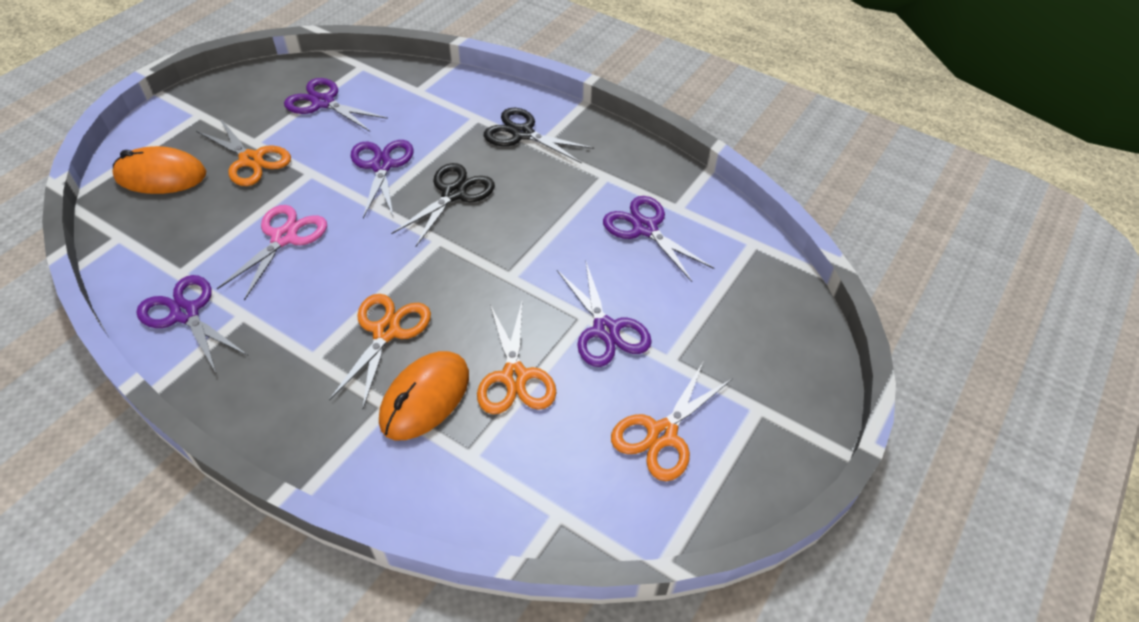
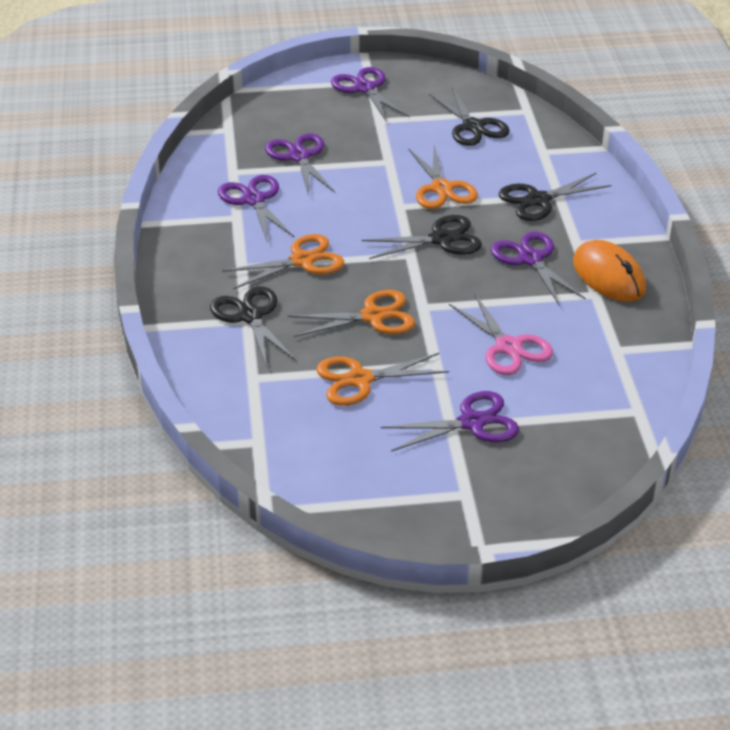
black scissors: [391,163,495,246] [484,108,594,164] = 2 -> [210,286,296,368] [362,215,482,259] [429,88,510,146] [499,172,611,221] = 4
orange mouse: [112,146,206,194] [379,351,469,440] = 2 -> [573,240,646,302] = 1

